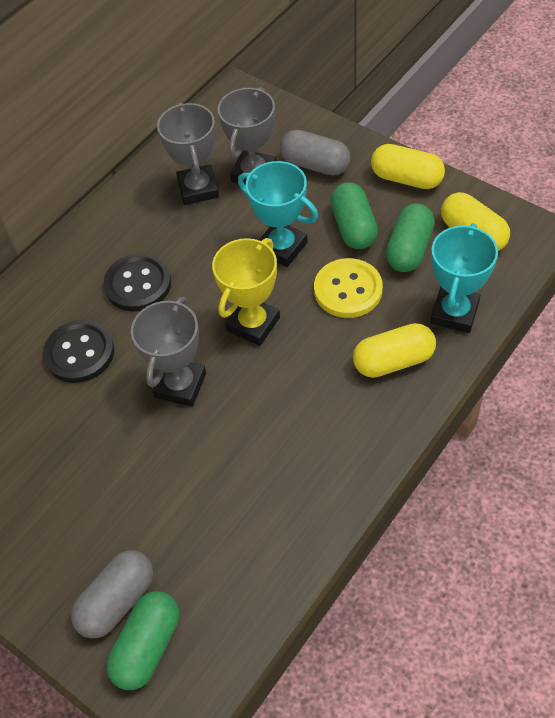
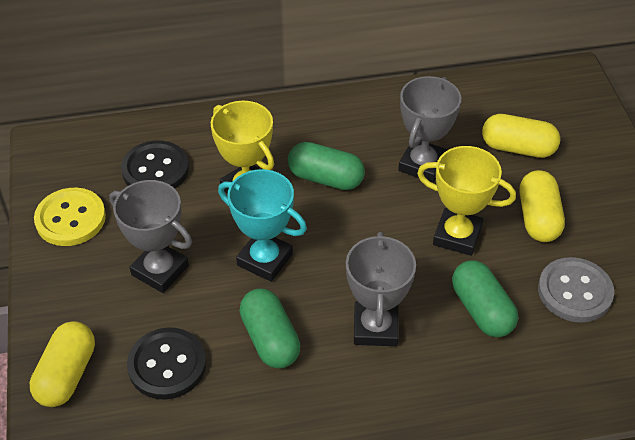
grey button: none = 0 -> [538,257,614,322] = 1
grey capsule: [71,550,153,639] [280,130,350,175] = 2 -> none = 0
turquoise trophy: [238,161,318,267] [430,223,498,333] = 2 -> [218,169,307,282] = 1
yellow trophy: [212,238,280,346] = 1 -> [211,101,274,195] [417,146,516,256] = 2

